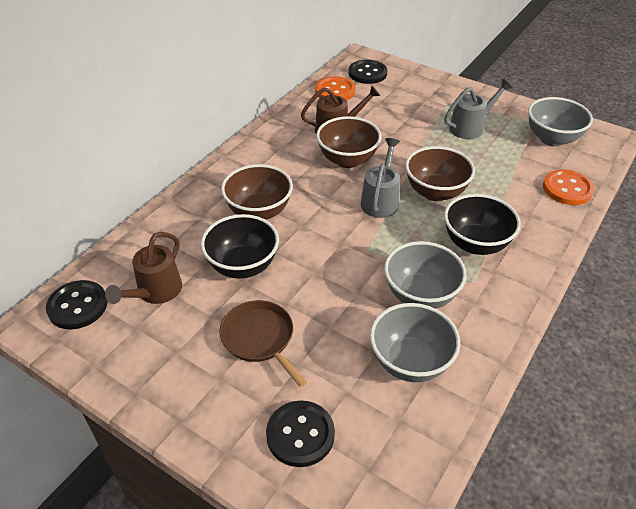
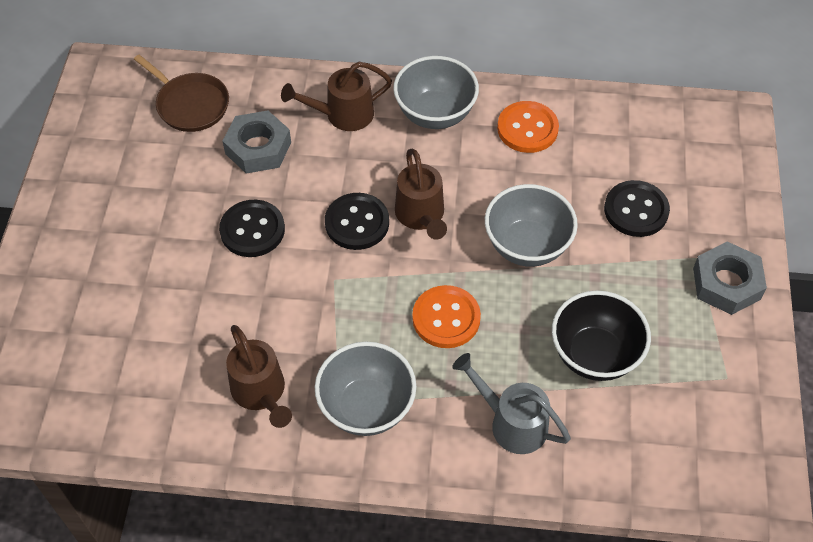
black bowl: [201,214,279,279] [444,194,521,255] = 2 -> [552,291,651,381] = 1
brown bowl: [221,164,293,220] [316,116,382,168] [405,146,475,201] = 3 -> none = 0
brown watering can: [105,232,182,304] [301,86,380,134] = 2 -> [226,325,292,428] [281,62,392,131] [395,148,447,240] = 3
grey nut: none = 0 -> [222,111,291,174] [693,241,767,315] = 2
grey watering can: [361,138,400,218] [444,79,512,139] = 2 -> [452,353,571,454] = 1

